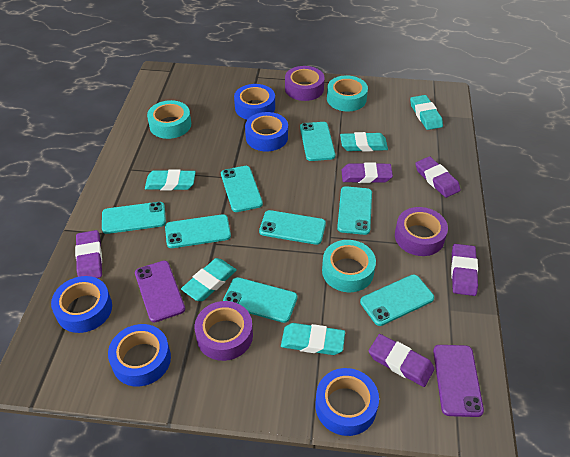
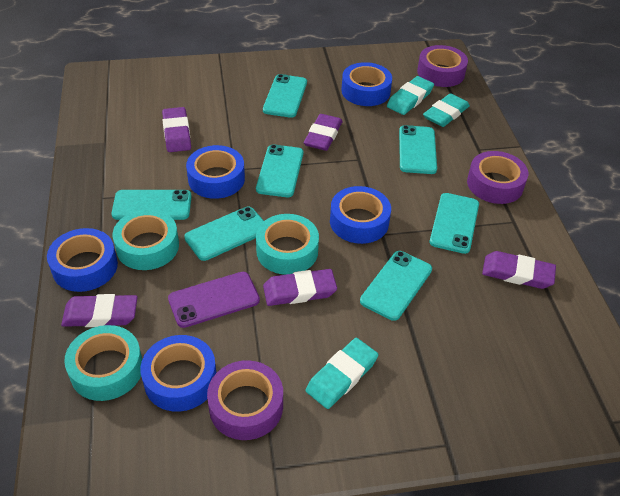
purple phone: [135,261,185,322] [433,345,484,417] = 2 -> [168,272,260,328] = 1
turquoise eraser: [145,169,196,190] [181,258,237,301] [281,323,345,355] [340,132,388,152] [410,95,443,130] = 5 -> [306,338,378,409] [387,76,434,115] [423,93,470,127] = 3
turquoise phone: [102,202,166,234] [165,214,231,248] [221,166,263,212] [223,277,297,323] [259,210,326,245] [300,122,335,161] [337,186,372,235] [360,275,434,326] = 8 -> [111,190,192,220] [184,207,264,261] [256,144,303,197] [263,74,307,118] [360,251,432,321] [399,125,437,174] [430,193,479,254] = 7

